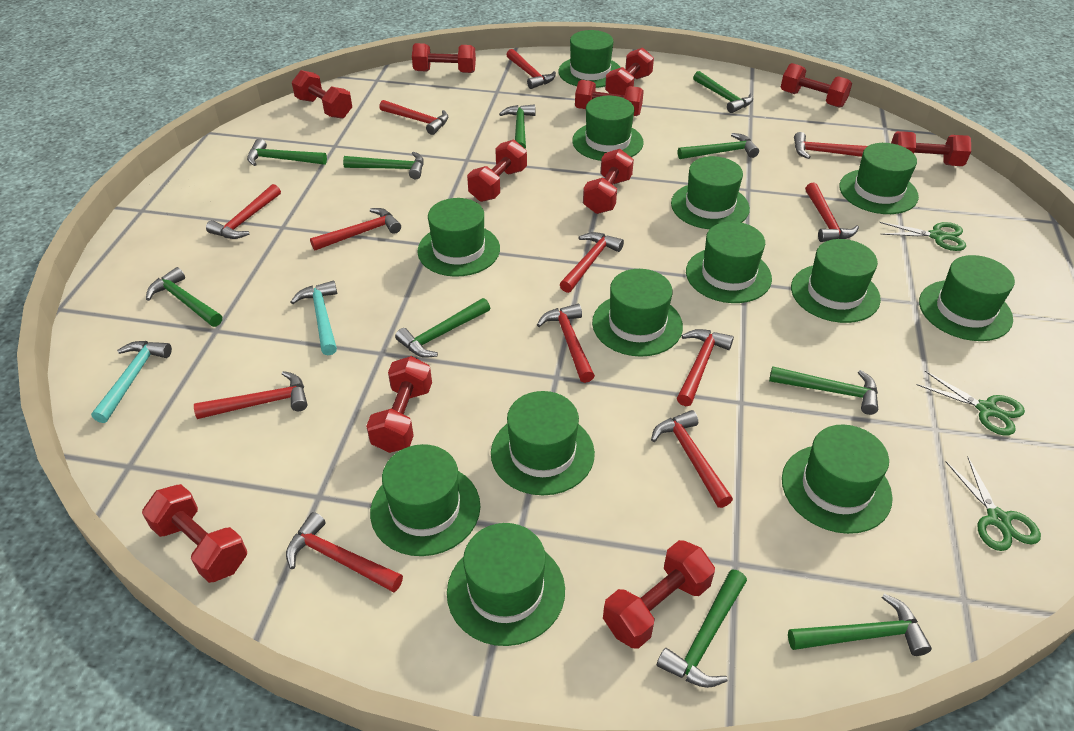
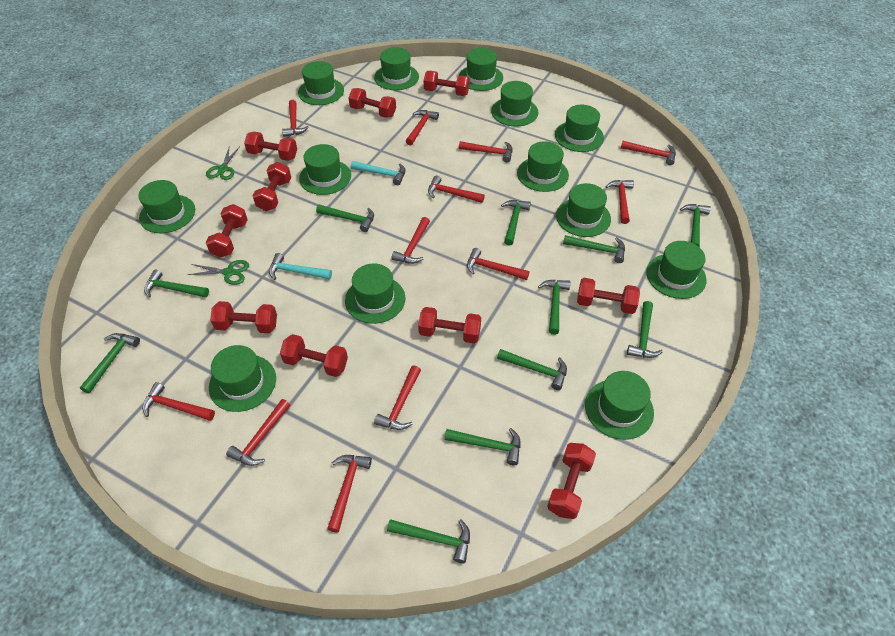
green hammer: [146,267,222,327] [247,139,327,166] [343,152,424,179] [395,298,490,358] [499,104,535,149] [657,570,747,688] [678,133,759,159] [693,71,753,113] [769,366,878,415] [788,594,932,656] = 10 -> [80,333,140,393] [144,270,209,298] [316,205,374,232] [387,519,470,563] [444,428,521,465] [497,349,567,390] [501,200,531,246] [538,280,570,335] [563,235,625,263] [627,301,663,358] [680,204,711,247] = 11
green scissors: [879,222,966,251] [916,371,1025,436] [946,456,1041,551] = 3 -> [187,260,249,285] [206,146,240,180] = 2
red dumbbell: [142,484,247,583] [292,70,352,119] [366,356,432,453] [412,43,476,73] [467,140,527,202] [575,80,644,116] [583,149,634,214] [603,540,715,649] [605,48,654,95] [781,63,852,108] [891,131,971,166] = 11 -> [206,204,248,258] [210,301,277,333] [244,132,297,161] [253,162,291,211] [280,334,348,377] [348,88,396,118] [418,307,481,344] [424,71,470,96] [547,443,596,519] [577,278,640,314] = 10

